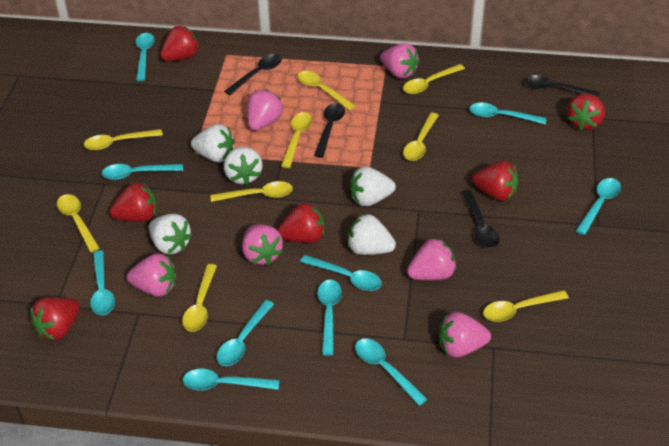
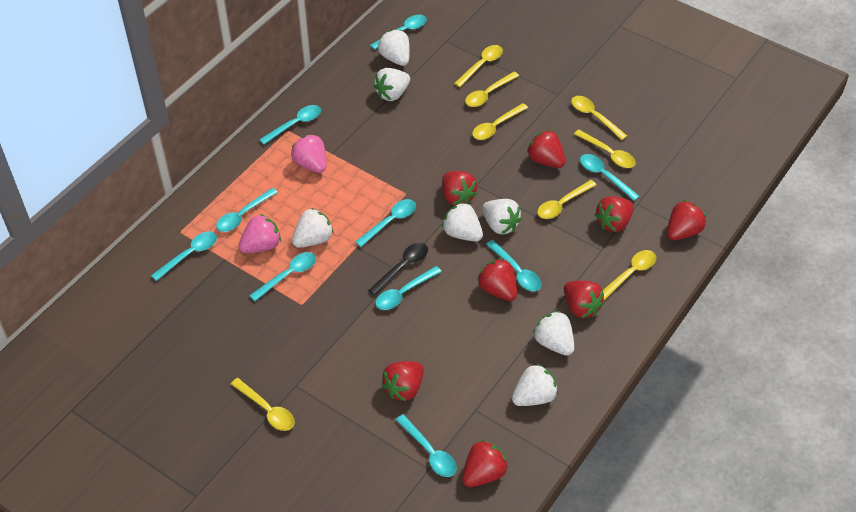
black spoon: [225,54,282,95] [314,103,345,158] [461,190,499,248] [524,75,600,98] = 4 -> [369,243,428,295] = 1
pink strawberry: [127,254,176,297] [242,224,283,265] [247,89,283,131] [380,43,419,79] [407,238,456,280] [439,312,491,358] = 6 -> [238,214,281,253] [291,134,326,173] = 2
red strawberry: [30,297,80,340] [110,182,157,222] [160,26,200,61] [277,202,324,243] [472,161,518,201] [567,94,605,130] = 6 -> [381,361,424,401] [442,171,478,206] [462,440,508,487] [477,258,517,301] [527,130,566,168] [564,281,604,318] [594,196,634,232] [667,200,706,240] = 8
white strawberry: [149,214,192,255] [191,124,235,162] [224,147,263,185] [348,214,396,255] [350,167,396,206] = 5 -> [292,208,333,248] [373,68,410,101] [378,30,410,66] [442,202,483,241] [482,199,522,235] [512,363,558,406] [533,311,574,356] = 7
yellow spoon: [57,194,99,252] [84,129,163,150] [182,264,217,332] [210,181,293,202] [281,112,312,168] [297,71,355,110] [403,64,465,94] [403,113,439,161] [483,290,569,322] = 9 -> [231,378,295,431] [454,45,503,87] [465,72,519,107] [472,103,528,140] [537,180,596,219] [571,96,627,140] [574,130,636,168] [603,250,656,300] = 8

